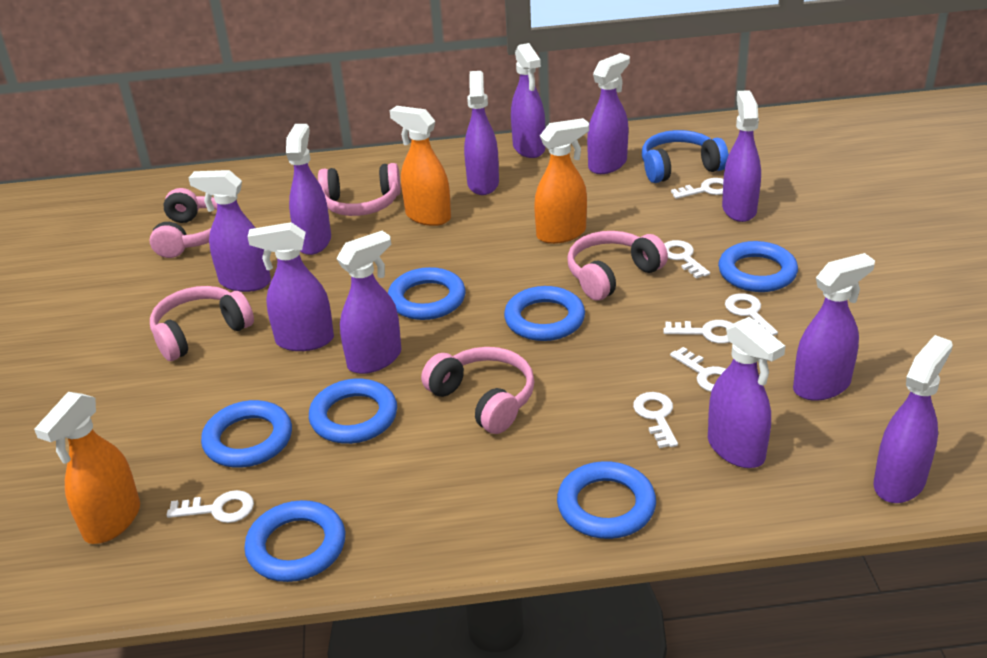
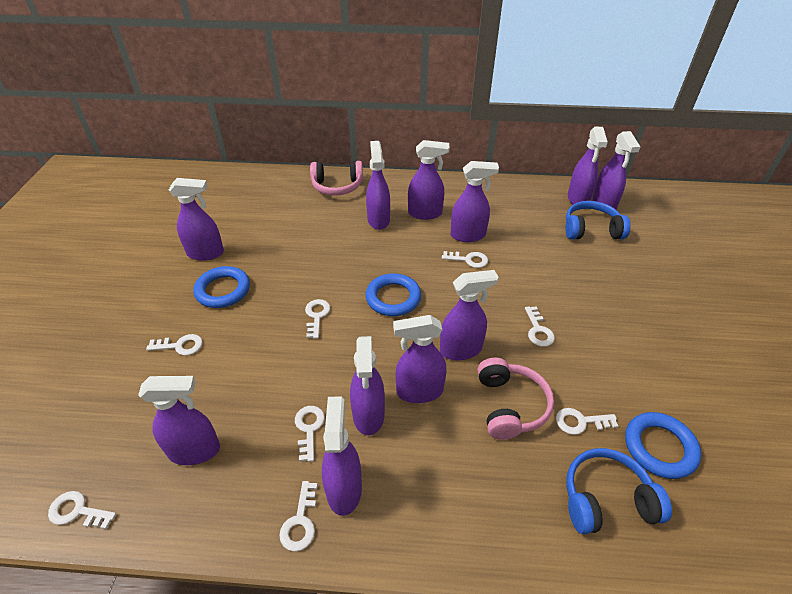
blue headphones: [642,130,729,183] = 1 -> [565,201,631,240] [566,448,672,534] = 2
blue ring: [201,400,292,467] [244,500,345,582] [309,379,397,444] [388,267,465,320] [504,286,585,341] [557,461,656,539] [718,241,798,292] = 7 -> [193,266,250,308] [365,273,421,316] [625,412,701,479] = 3
orange spray bottle: [34,392,140,544] [390,106,451,226] [534,118,589,244] = 3 -> none = 0
pink headphones: [150,188,217,258] [150,286,254,361] [318,163,401,216] [421,347,535,434] [567,231,668,301] = 5 -> [310,161,363,196] [478,358,554,440] = 2
white key: [167,490,254,523] [633,392,678,448] [663,320,733,344] [664,240,710,279] [670,347,726,392] [671,178,724,199] [725,293,778,336] = 7 -> [48,491,116,529] [146,334,203,356] [279,481,318,551] [295,406,325,462] [305,299,330,339] [442,251,488,268] [525,306,555,347] [556,408,618,435] = 8

